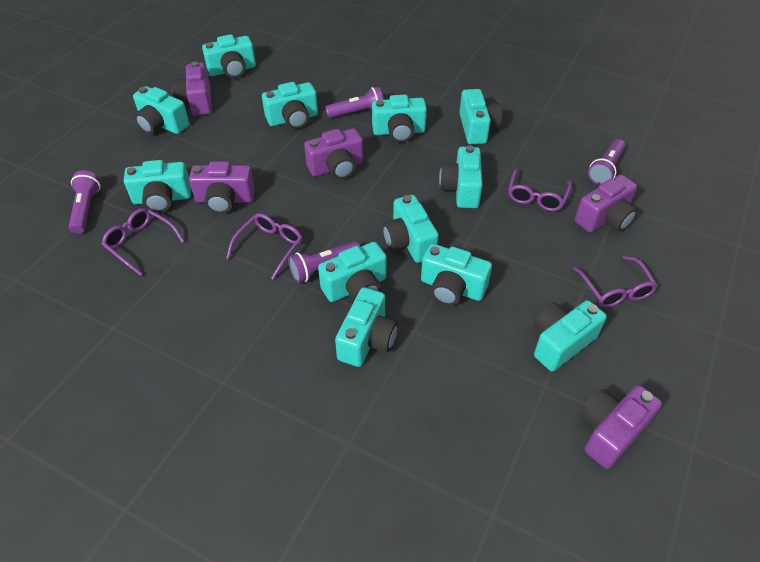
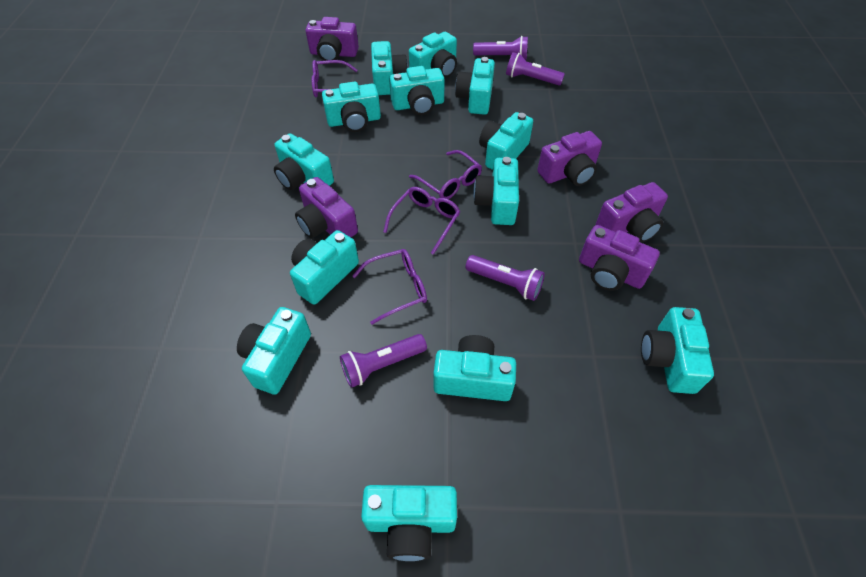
turquoise camera: [124,160,191,213] [133,86,190,134] [202,34,256,78] [262,82,318,129] [318,242,387,302] [335,287,398,367] [372,95,427,143] [383,195,439,263] [421,244,492,306] [439,145,483,208] [459,89,502,144] [533,300,607,371] = 12 -> [237,307,311,395] [274,133,334,190] [290,230,359,305] [322,82,381,132] [361,485,457,561] [371,41,408,95] [389,66,445,115] [409,32,457,78] [433,335,516,401] [455,57,495,115] [473,157,519,225] [479,112,533,170] [641,307,714,394] = 13

